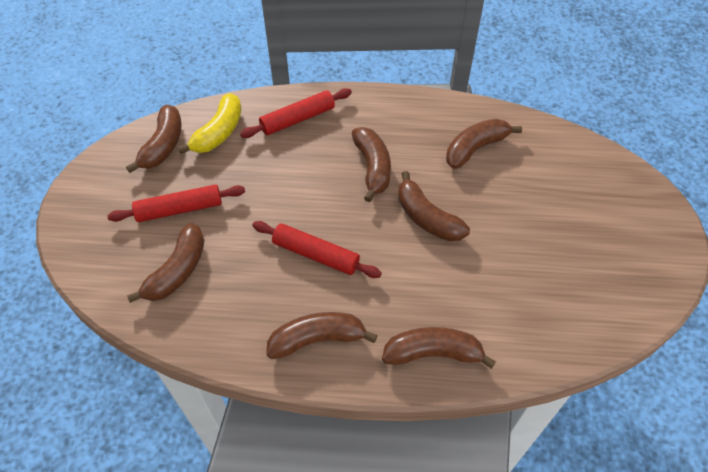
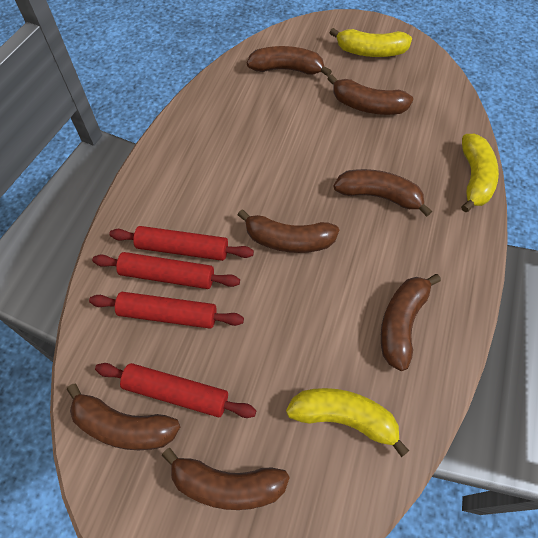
red rolling pin: [107,184,245,222] [240,88,352,138] [252,221,382,278] = 3 -> [89,292,244,329] [92,252,240,289] [95,363,256,418] [109,226,254,261] = 4
yellow banana: [178,93,241,154] = 1 -> [286,388,409,457] [330,28,412,57] [461,134,499,212] = 3

